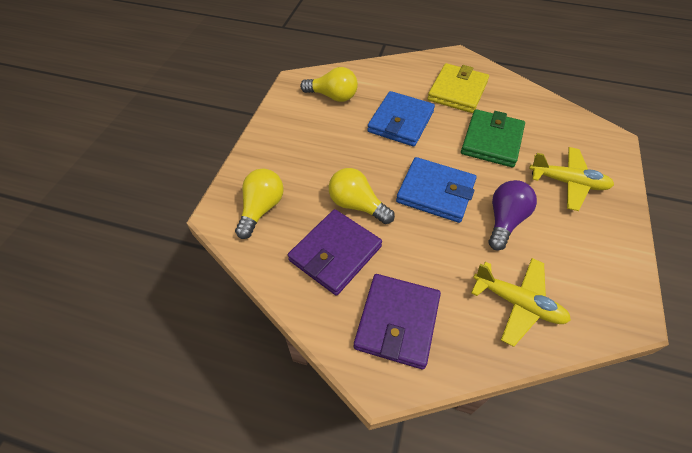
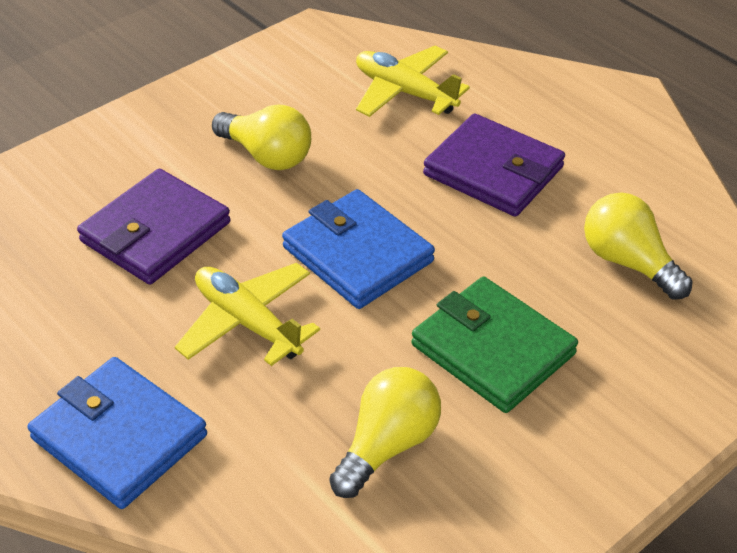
purple light bulb: [489,180,537,251] = 1 -> none = 0
yellow wallet: [427,63,489,113] = 1 -> none = 0

